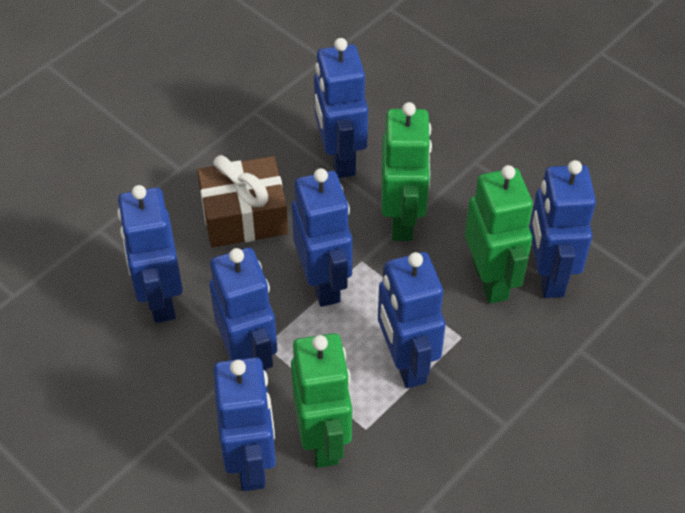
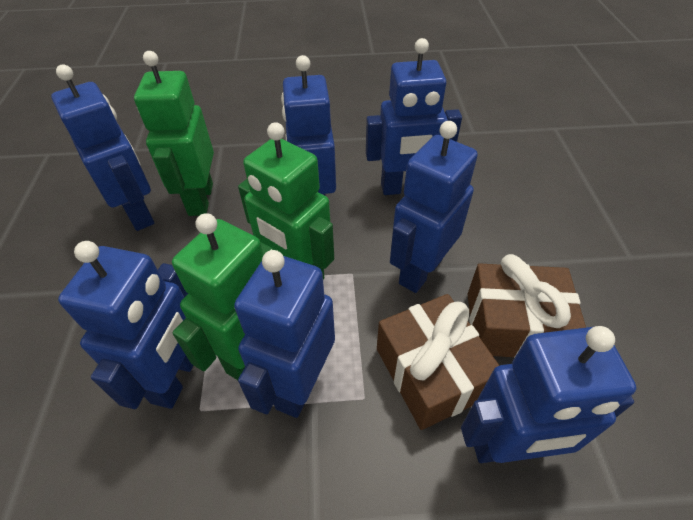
brown gift: [197,155,288,247] = 1 -> [377,294,500,430] [468,254,586,358] = 2

